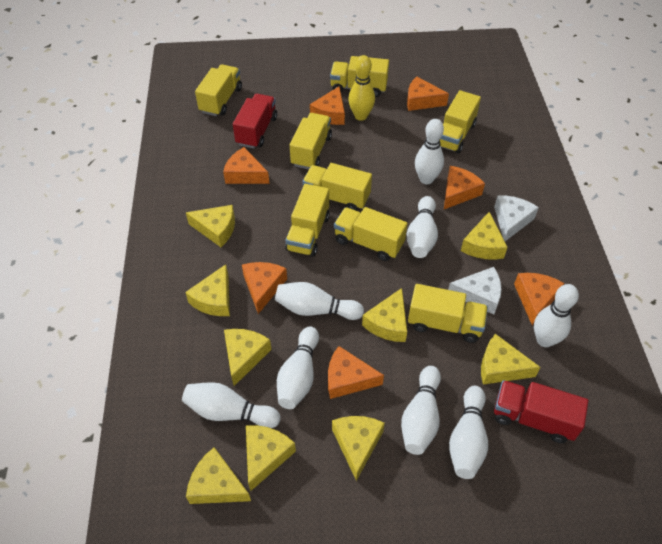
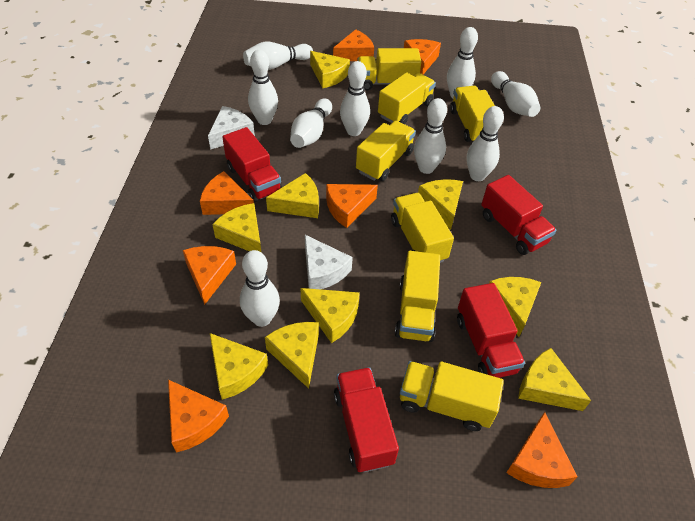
red truck: [233,94,277,148] [494,380,588,443] = 2 -> [222,127,282,202] [334,367,399,473] [457,283,525,378] [481,175,556,255] = 4
white bowling pin: [182,382,281,428] [275,282,364,320] [277,326,319,409] [401,366,441,455] [407,196,438,258] [415,119,444,184] [449,386,488,479] [534,284,579,347] = 8 -> [240,250,280,327] [243,42,313,70] [248,50,278,125] [290,98,332,148] [340,61,370,136] [414,98,447,174] [447,27,478,98] [467,106,504,181] [491,71,541,117] = 9
yellow bowling pin: [348,55,375,121] = 1 -> none = 0
yellow truck: [195,64,242,116] [285,184,330,256] [290,113,332,169] [303,163,372,211] [330,56,389,97] [334,207,408,261] [408,284,488,343] [440,90,481,153] = 8 -> [356,121,416,181] [357,48,421,91] [378,72,436,124] [391,193,454,263] [395,251,440,342] [400,361,504,431] [450,86,495,142] = 7

